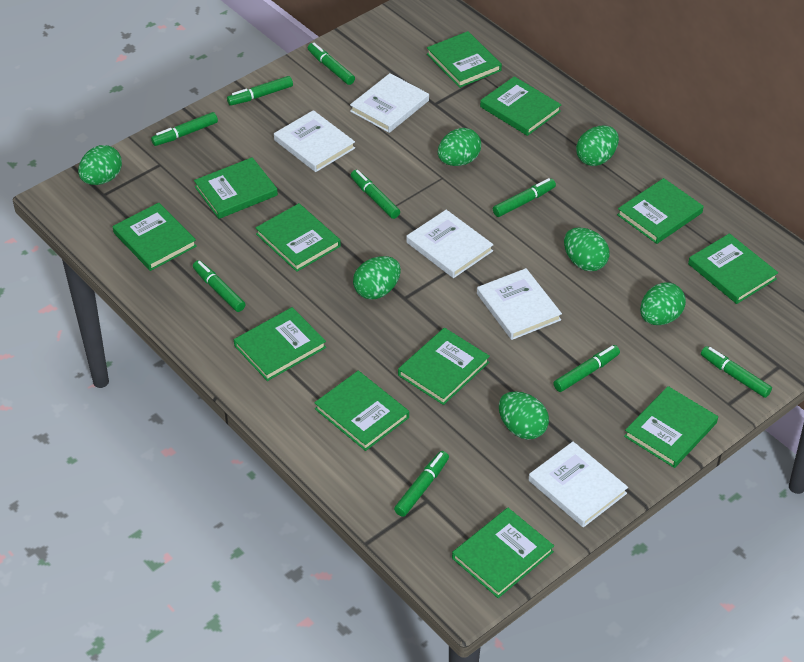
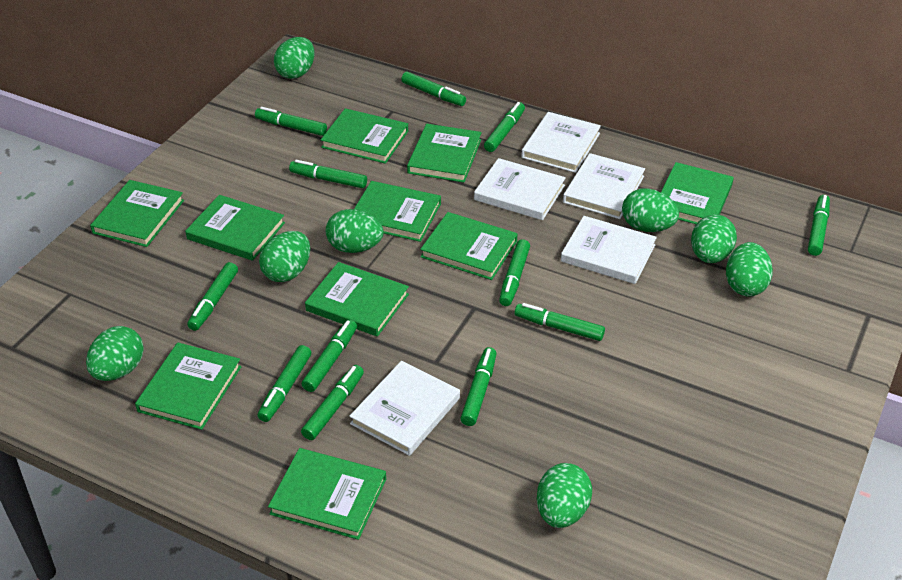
green book: [113,203,197,271] [194,157,278,219] [234,307,326,381] [255,203,341,272] [314,371,409,451] [398,328,490,405] [427,31,502,88] [452,508,554,598] [480,76,561,136] [617,178,704,244] [624,386,718,468] [688,233,778,304] = 12 -> [90,180,184,247] [135,342,241,430] [185,195,285,261] [268,448,386,540] [305,262,409,337] [321,108,408,164] [354,181,441,242] [407,124,482,183] [420,212,518,280] [661,162,734,224] = 10
green egg: [78,145,122,185] [353,256,401,299] [438,128,481,166] [499,391,549,440] [564,227,609,271] [576,126,619,166] [640,282,686,325] = 7 -> [86,326,144,381] [259,231,310,282] [274,37,314,79] [326,209,384,253] [537,463,592,528] [622,188,679,232] [691,214,737,263] [726,242,773,296] = 8
green marker: [151,112,218,146] [193,260,246,312] [227,76,293,106] [308,43,355,85] [351,170,400,219] [394,451,449,517] [493,178,556,217] [553,345,620,392] [701,346,772,398] = 9 -> [187,262,238,331] [255,107,327,136] [257,345,311,422] [289,160,367,188] [301,365,364,440] [302,320,357,392] [401,72,466,106] [460,347,497,426] [484,102,525,152] [499,239,530,306] [515,303,605,341] [808,195,830,256] = 12

